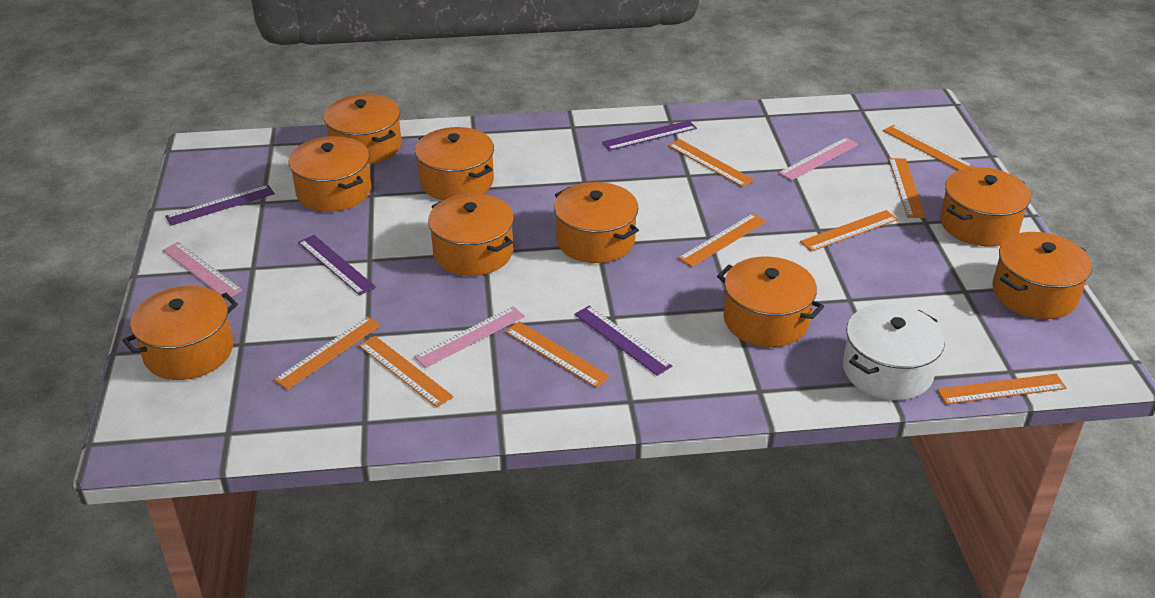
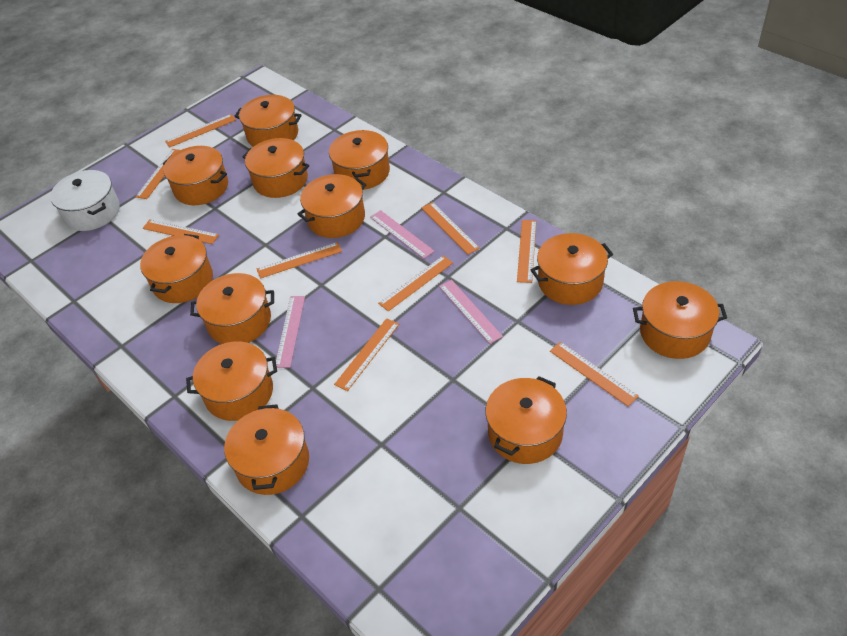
orange pot: [122,286,238,380] [289,136,371,212] [324,94,402,164] [415,127,494,200] [428,193,514,276] [554,182,639,263] [717,256,824,347] [940,167,1031,246] [993,232,1092,319] = 9 -> [140,234,213,303] [163,146,228,205] [186,341,277,421] [190,273,274,344] [224,404,309,495] [234,95,302,147] [242,138,309,198] [298,174,366,238] [329,130,390,190] [485,376,567,464] [531,233,613,305] [633,281,727,359] = 12
purple ruler: [165,185,275,226] [298,235,376,295] [574,305,672,376] [602,120,697,151] = 4 -> none = 0

